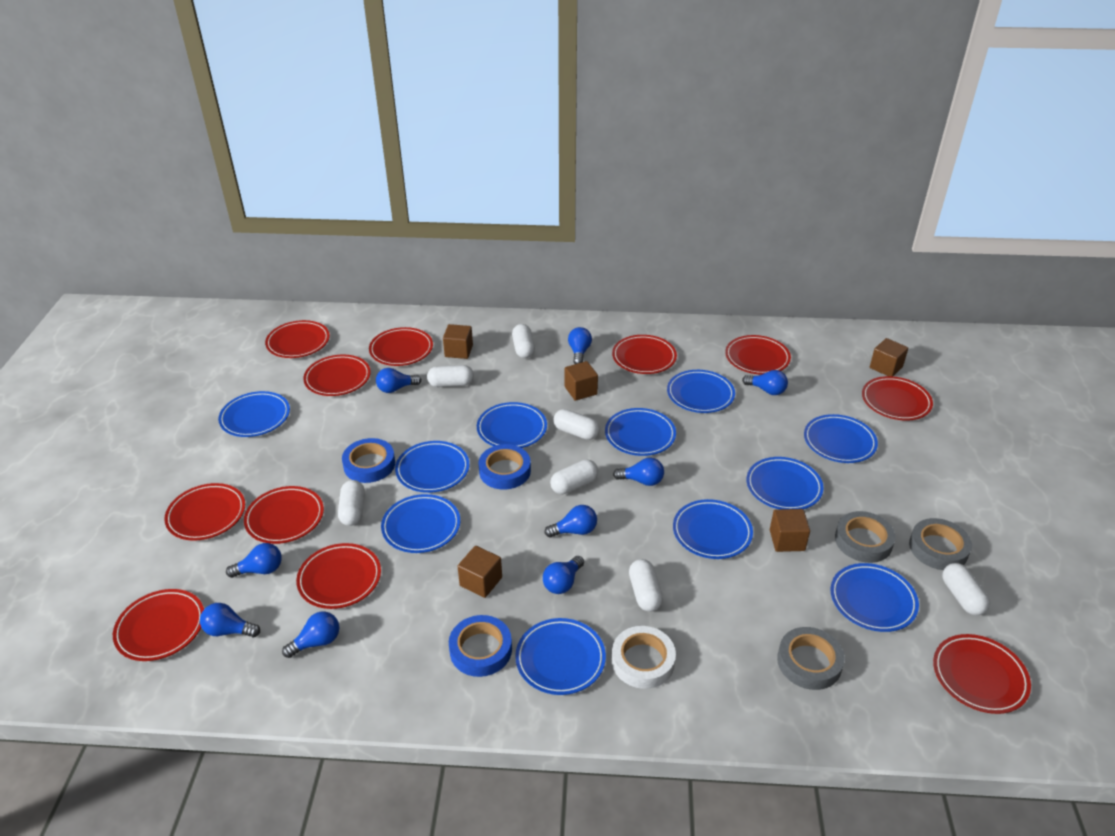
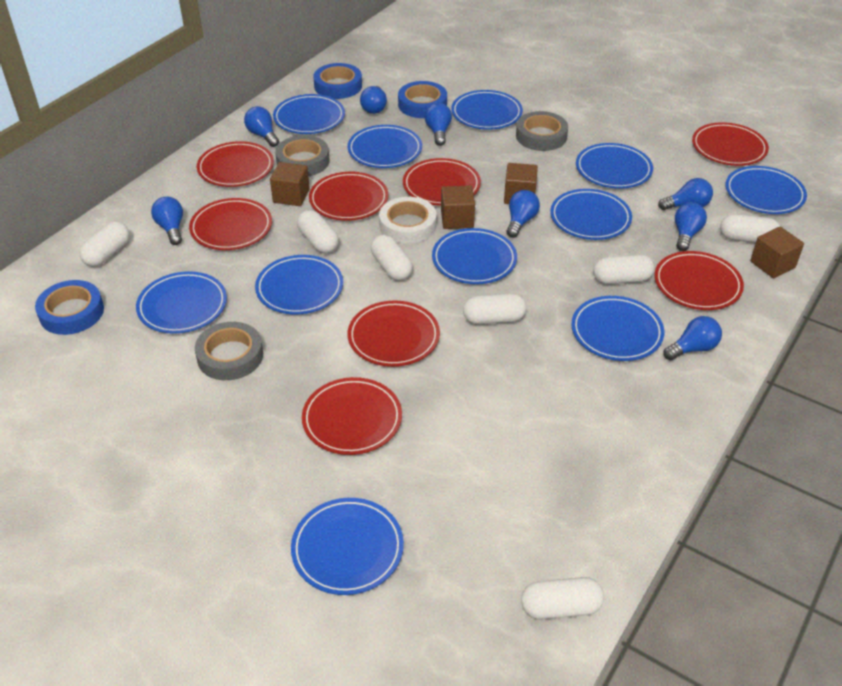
blue light bulb: [200,603,260,637] [226,543,282,578] [282,612,339,658] [376,368,422,393] [543,556,584,594] [545,505,597,537] [568,327,592,364] [613,458,664,486] [742,370,788,395] = 9 -> [151,197,183,245] [244,106,279,147] [360,86,387,114] [425,103,452,146] [506,190,540,238] [658,178,713,210] [663,316,722,361] [675,202,707,251] = 8
brown cube: [443,324,473,359] [458,546,502,598] [565,361,598,401] [770,509,810,552] [870,338,908,376] = 5 -> [270,162,310,206] [441,186,475,229] [504,163,538,204] [750,227,804,278] = 4
red plate: [113,589,204,661] [164,483,245,541] [244,486,324,544] [265,320,330,358] [296,543,381,609] [303,355,371,396] [369,327,433,366] [612,335,677,374] [725,335,791,375] [862,376,933,420] [933,634,1031,714] = 11 -> [189,198,272,250] [197,141,274,187] [302,377,402,455] [309,172,388,221] [348,300,440,367] [403,158,481,206] [654,251,744,310] [692,122,769,166] = 8

